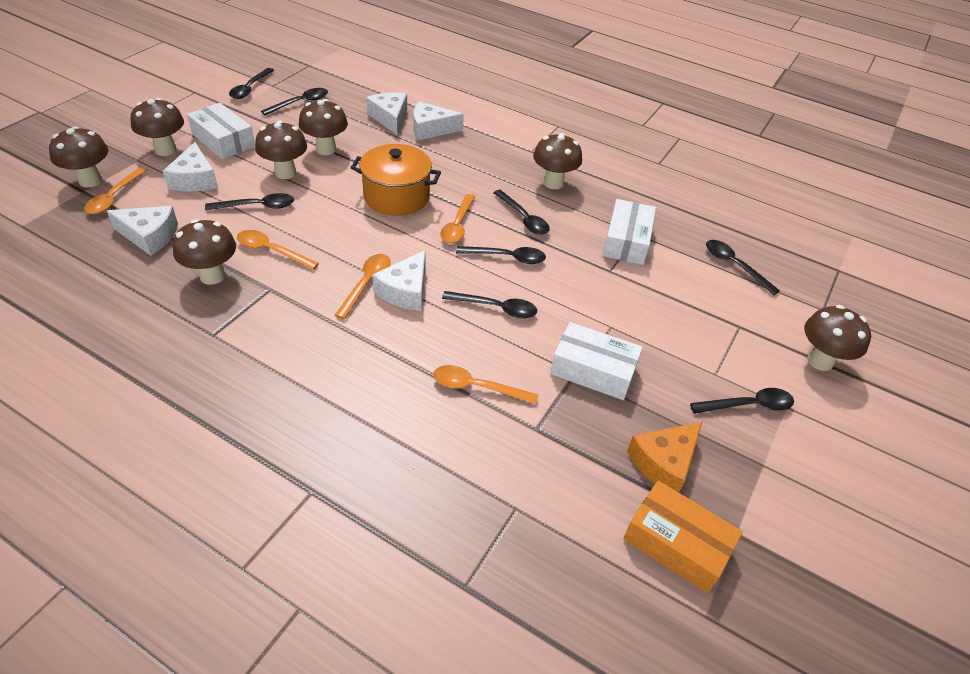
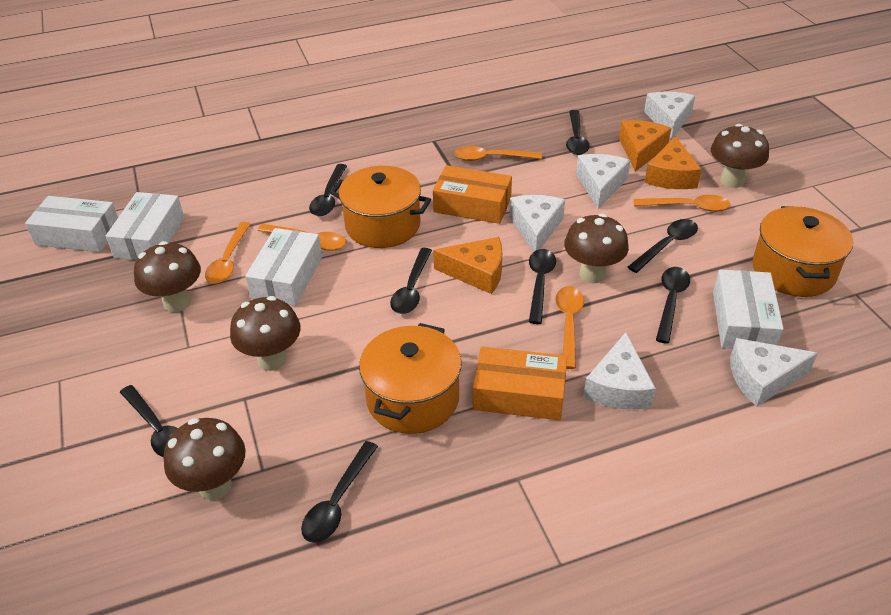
brown mushroom: [49,126,108,187] [131,98,184,156] [173,219,236,285] [255,121,307,179] [299,99,348,155] [533,133,582,189] [804,305,871,371] = 7 -> [134,241,201,312] [164,418,246,500] [230,296,301,371] [564,214,629,283] [711,124,769,188] = 5
orange box: [623,481,743,593] = 1 -> [433,165,512,224] [473,346,567,420] = 2
orange cheese: [627,422,702,492] = 1 -> [433,237,502,294] [619,120,671,172] [645,136,702,189] = 3
orange pot: [351,144,441,216] = 1 -> [330,166,431,248] [359,323,462,434] [753,206,853,297] = 3
white box: [187,103,255,159] [550,322,643,400] [603,199,656,265] = 3 -> [25,196,118,252] [106,192,184,260] [245,228,322,306] [713,269,784,349] = 4

